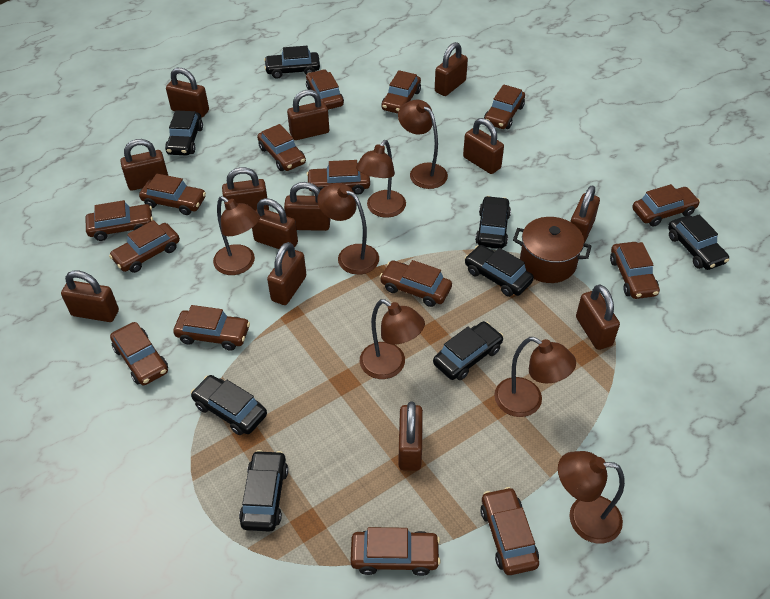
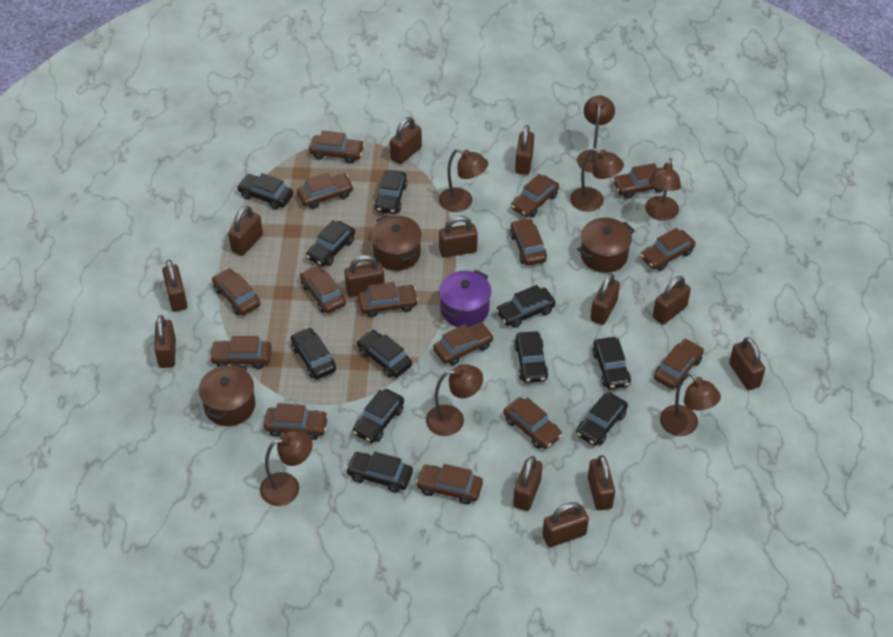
black car: [165,110,203,155] [191,375,267,435] [239,450,288,532] [264,46,320,79] [433,321,503,380] [465,245,534,297] [475,196,511,249] [668,214,729,270] = 8 -> [237,173,293,210] [291,327,336,379] [306,220,355,267] [346,452,413,493] [353,389,404,443] [357,330,412,378] [374,170,408,214] [496,285,556,328] [514,331,549,383] [576,393,628,446] [592,337,631,389] = 11
brown pot: [513,217,592,283] = 1 -> [199,363,256,426] [371,215,422,271] [577,217,635,273] = 3
purple pot: none = 0 -> [439,270,491,328] = 1

